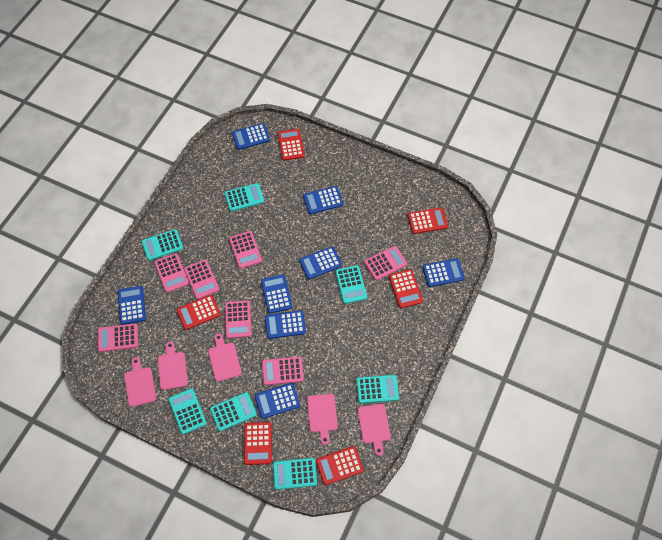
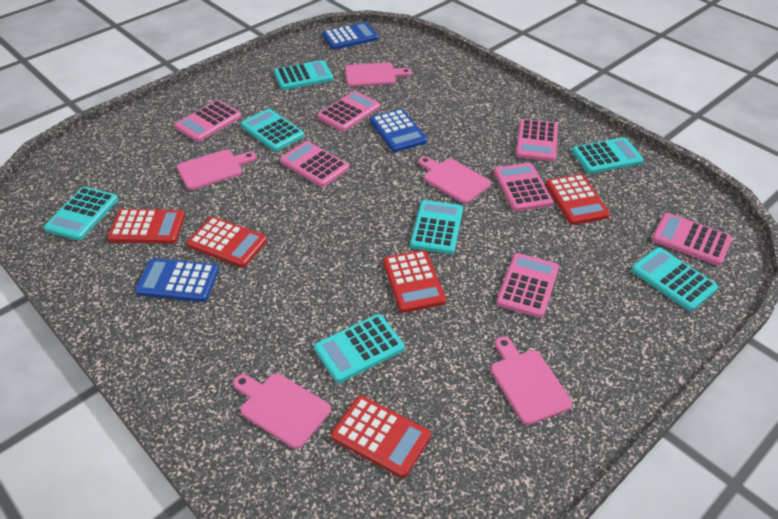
blue calculator: [118,286,146,325] [232,123,270,150] [255,383,300,419] [261,275,292,314] [265,310,306,339] [299,247,342,279] [303,186,343,214] [422,258,465,287] = 8 -> [135,258,219,302] [322,22,378,50] [370,109,427,152] = 3
red calculator: [177,295,221,330] [244,422,272,465] [278,129,305,161] [316,446,364,485] [389,269,423,308] [408,208,448,234] = 6 -> [107,209,185,244] [187,217,267,267] [331,396,431,478] [383,250,446,313] [545,174,610,225] = 5

